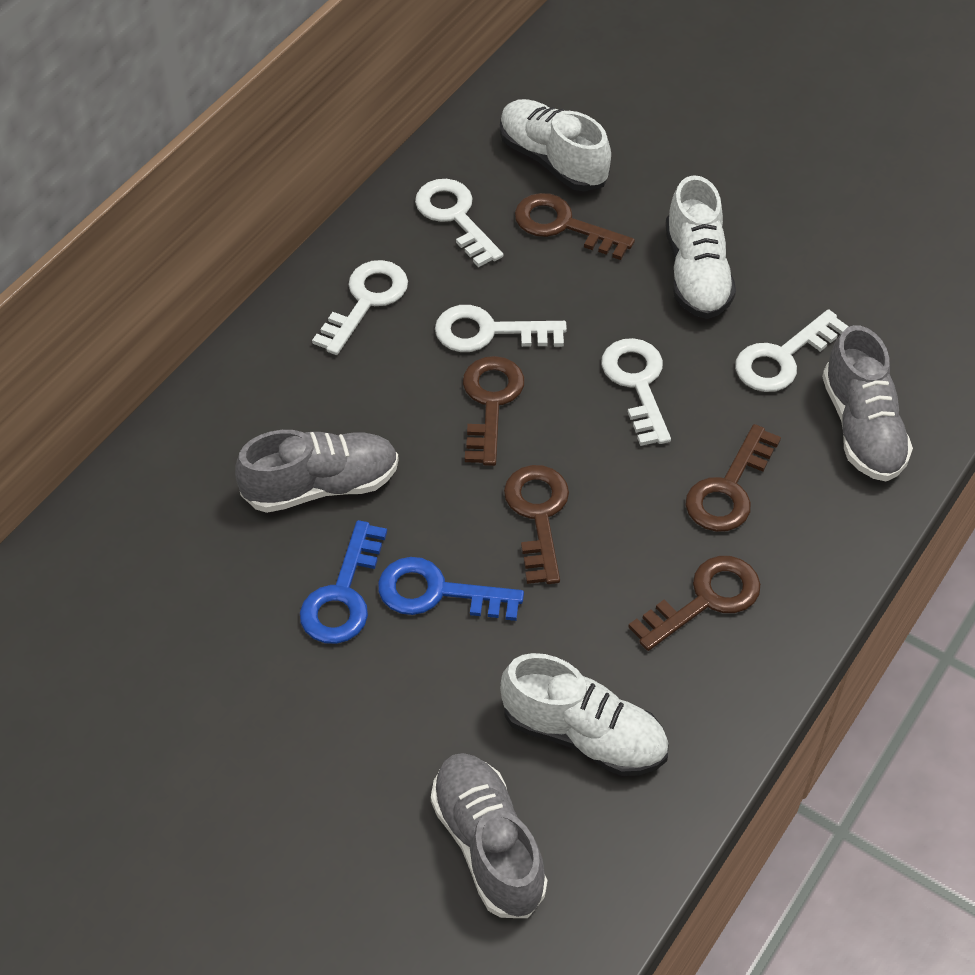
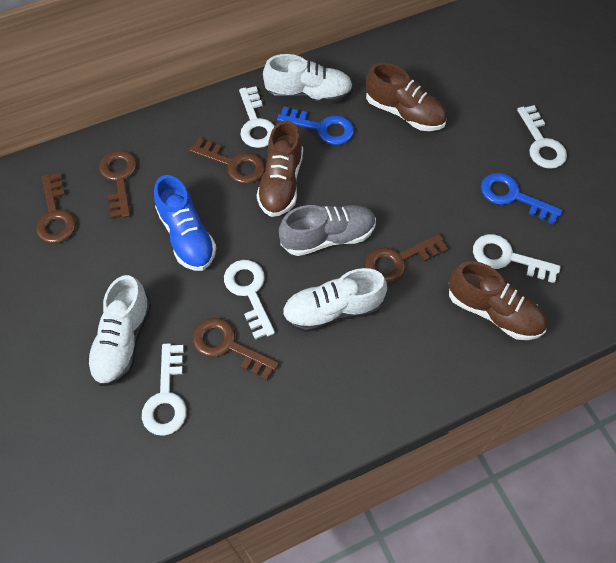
blue shoe: none = 0 -> [154,175,216,271] = 1
brown shoe: none = 0 -> [256,120,303,217] [366,63,447,131] [449,261,547,340] = 3
grey shoe: [235,430,399,513] [431,753,547,918] [822,325,913,481] = 3 -> [279,205,376,256] = 1

